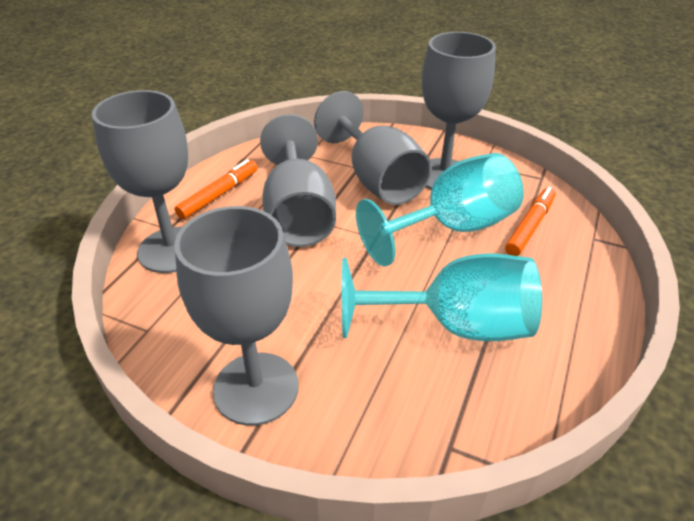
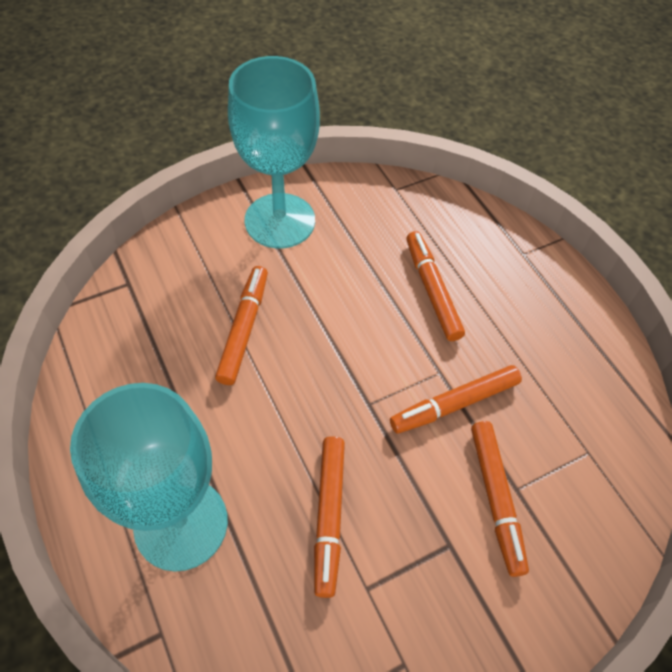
grey goblet: [92,90,188,273] [174,206,299,426] [260,114,336,247] [314,91,432,205] [422,32,496,190] = 5 -> none = 0
orange marker: [174,159,257,219] [505,187,556,256] = 2 -> [215,266,268,385] [314,436,345,598] [390,365,522,434] [406,231,465,341] [471,421,529,577] = 5

